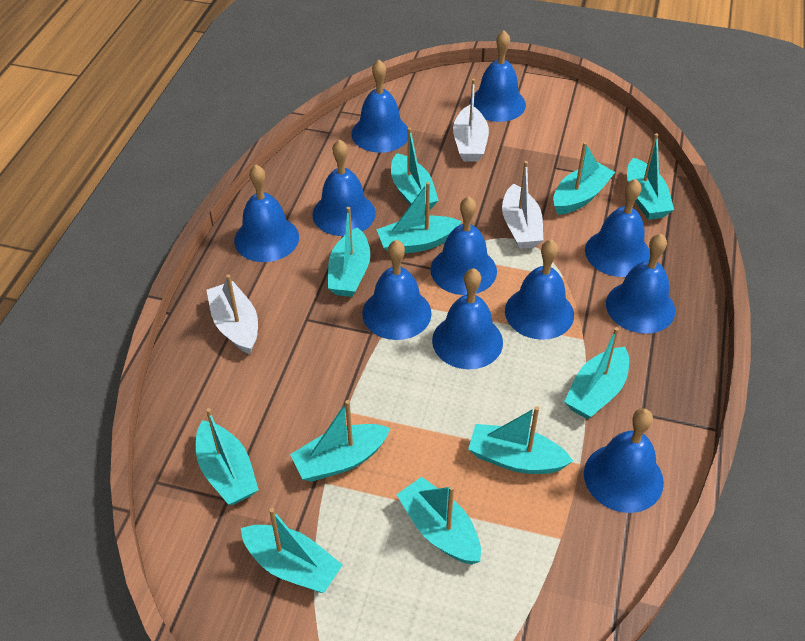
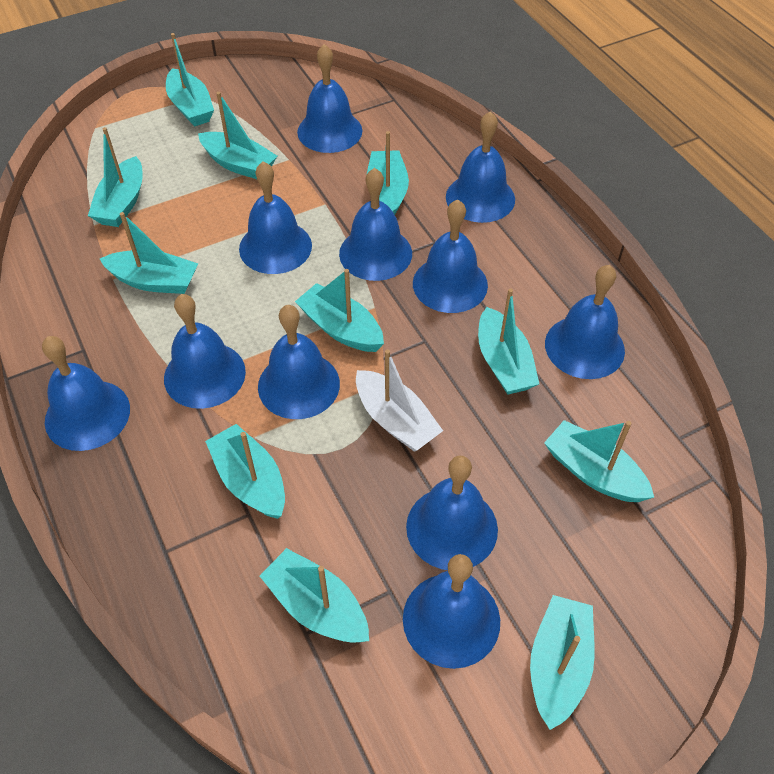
white boat: [206,274,258,354] [453,79,489,162] [502,161,543,249] = 3 -> [356,349,443,452] = 1

